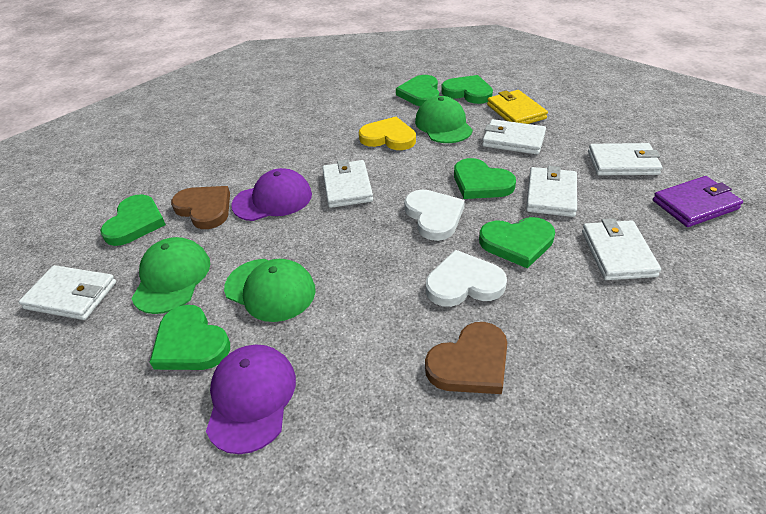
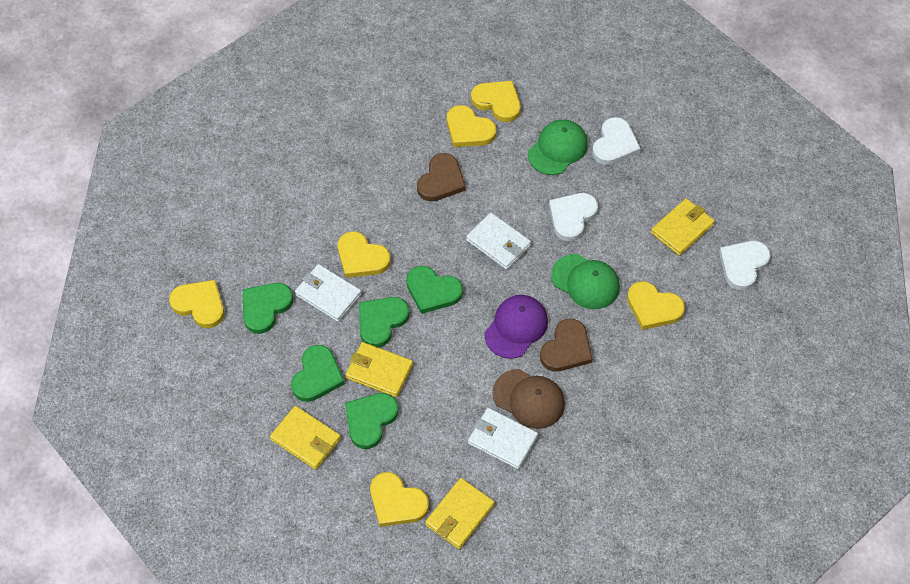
brown cap: none = 0 -> [493,369,565,429] = 1
green cap: [131,237,210,314] [224,259,316,322] [415,96,473,143] = 3 -> [528,119,588,175] [551,254,620,309] = 2
green heart: [100,194,166,246] [150,305,230,370] [396,75,439,106] [441,75,493,104] [454,158,516,199] [479,217,555,268] = 6 -> [243,283,293,334] [291,345,345,402] [345,393,398,449] [359,297,409,348] [406,266,463,314] = 5
purple cap: [206,344,296,454] [231,168,312,221] = 2 -> [485,295,548,359] = 1
purple wallet: [653,176,743,227] = 1 -> none = 0
white heart: [404,189,465,241] [426,250,507,307] = 2 -> [549,193,598,241] [592,117,641,165] [719,241,771,290] = 3
white wallet: [19,265,116,320] [322,159,373,208] [482,119,546,155] [526,166,577,217] [582,218,661,280] [588,143,662,175] = 6 -> [295,264,362,322] [466,213,531,270] [468,408,538,469] = 3
yellow heart: [359,117,416,150] = 1 -> [169,280,224,328] [338,231,391,278] [370,472,429,527] [447,105,496,147] [471,81,521,122] [627,281,685,330] = 6
yellow wallet: [487,90,548,124] = 1 -> [270,406,341,470] [345,342,413,397] [425,478,495,549] [651,198,715,256] = 4

